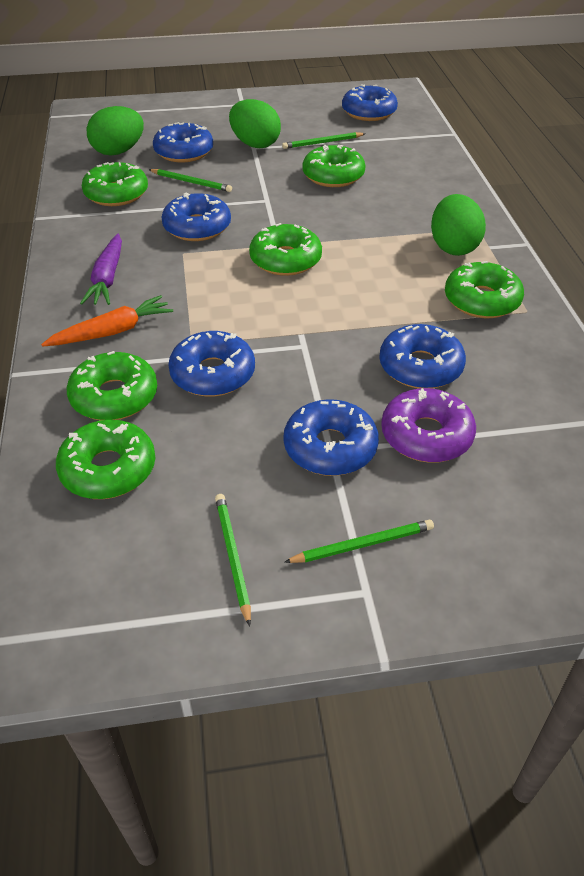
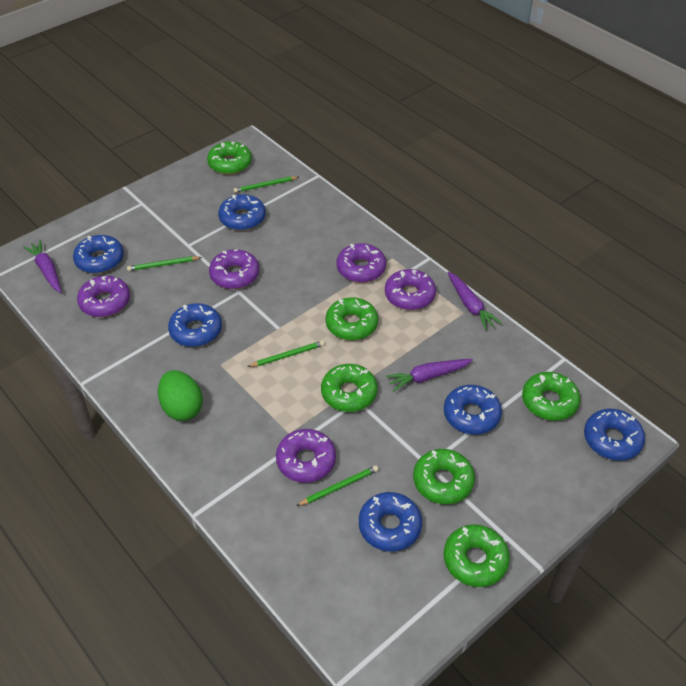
green egg: [87,106,144,156] [229,99,281,148] [431,194,486,256] = 3 -> [158,370,203,421] = 1
orange carrot: [41,295,173,347] = 1 -> none = 0
purple carrot: [80,233,122,305] = 1 -> [23,240,61,293] [386,359,473,392] [447,272,502,330] = 3
purple donut: [381,388,476,463] = 1 -> [77,276,130,317] [209,249,259,289] [276,429,336,483] [336,243,386,283] [385,269,436,310] = 5

